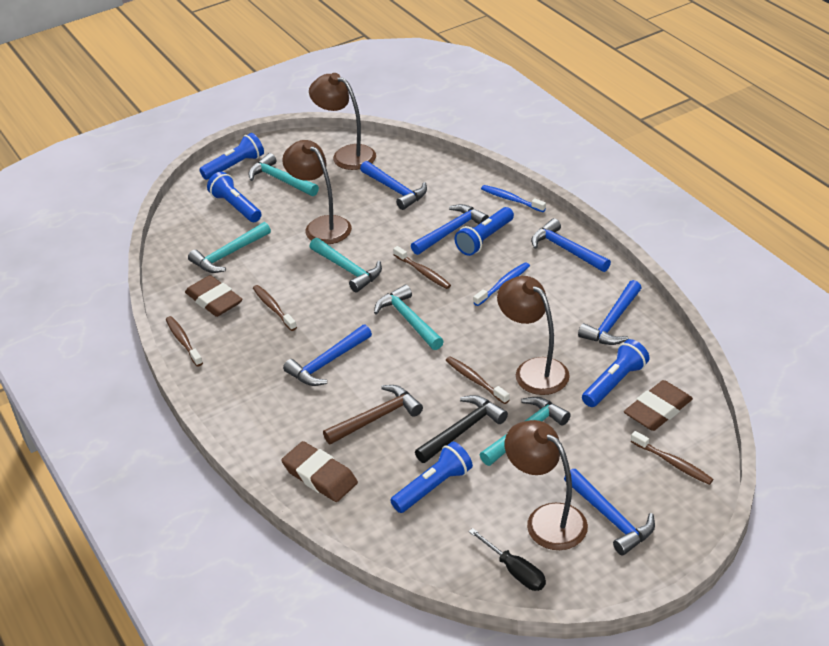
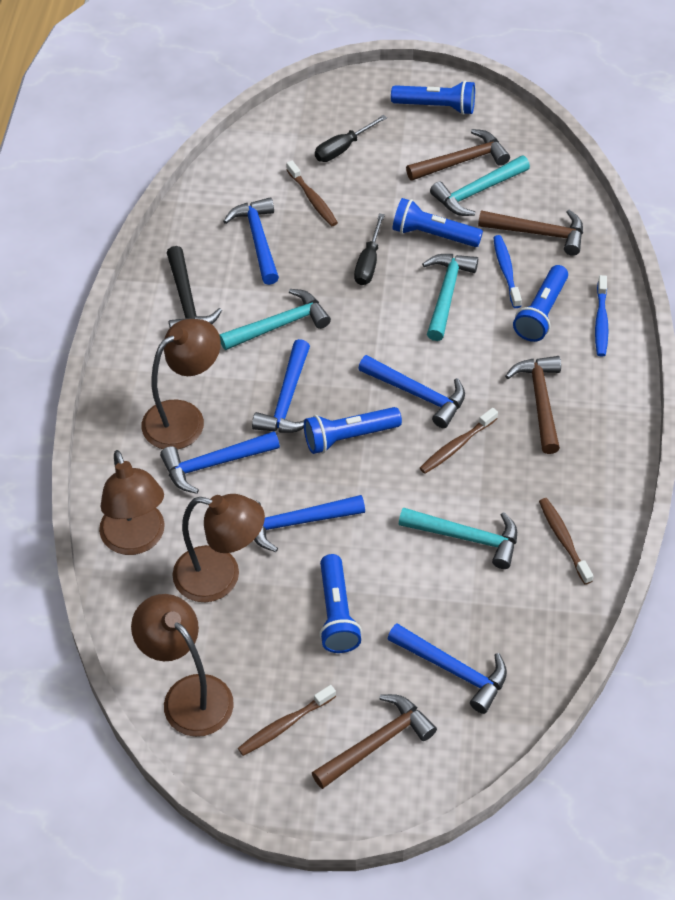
black screwdriver: [469,528,546,591] = 1 -> [315,115,387,162] [354,213,385,285] = 2
brown eraser: [185,275,242,317] [281,441,358,502] [624,380,693,431] = 3 -> none = 0
brown hammer: [323,385,423,445] = 1 -> [312,694,437,789] [406,129,510,181] [478,210,583,256] [505,356,561,454] = 4
brown toothbrush: [166,316,203,367] [253,285,297,331] [393,246,451,289] [445,356,510,404] [631,431,714,485] = 5 -> [238,685,336,756] [286,160,338,226] [420,408,498,474] [539,498,593,585] = 4
turquoise hammer: [188,222,271,273] [248,153,319,196] [309,238,382,292] [374,285,444,350] [480,397,571,466] = 5 -> [219,289,331,350] [399,507,517,569] [422,254,478,341] [430,155,530,216] = 4

